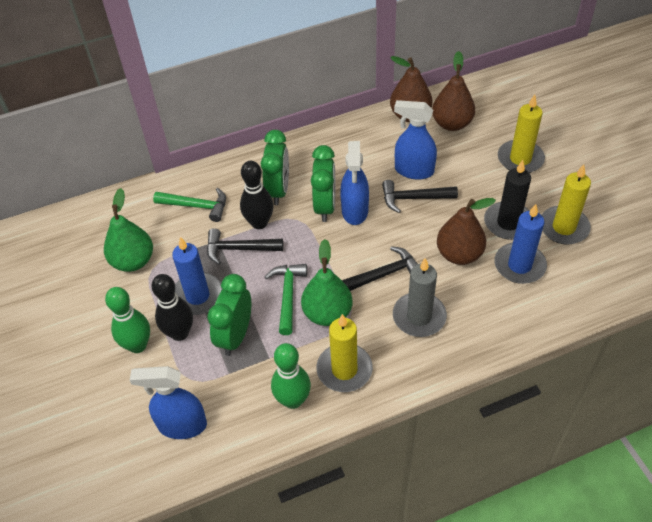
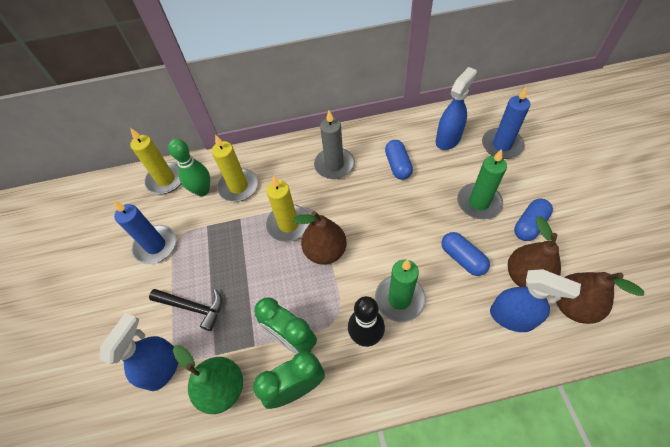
black bowling pin: [151,274,193,341] [240,161,274,229] = 2 -> [348,296,385,347] = 1
black candle: [484,160,531,240] = 1 -> none = 0
black hammer: [207,228,283,265] [342,246,418,291] [382,180,458,213] = 3 -> [149,289,222,331] = 1
blue capsule: none = 0 -> [385,140,413,180] [441,232,490,276] [514,199,553,241] = 3
green bowling pin: [105,287,150,353] [271,343,311,409] = 2 -> [168,139,210,196] = 1
green candle: none = 0 -> [375,259,426,322] [457,149,507,219] = 2
green clock: [208,274,251,356] [261,130,289,205] [311,145,335,222] = 3 -> [253,351,325,409] [254,298,317,354] = 2
green hammer: [153,188,226,222] [265,264,307,335] = 2 -> none = 0
green pear: [104,188,153,272] [301,239,352,326] = 2 -> [173,345,243,414] = 1

